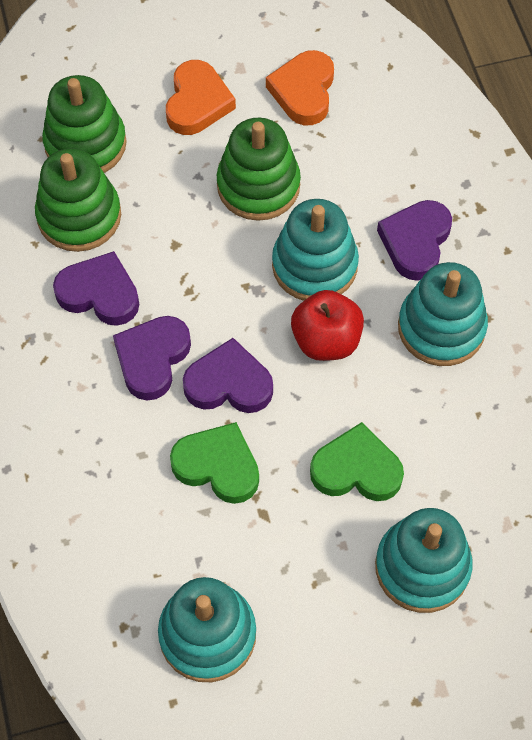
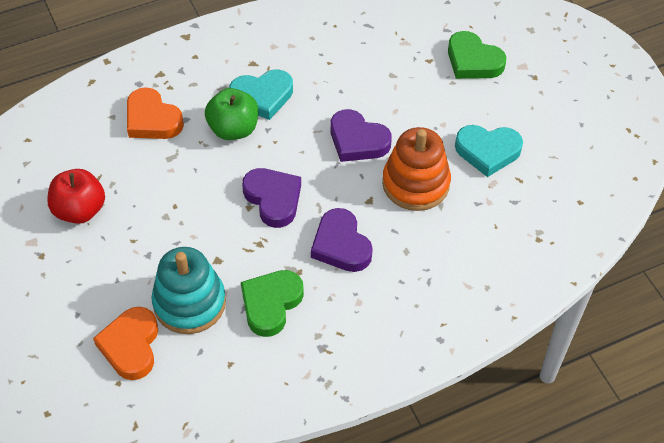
green apple: none = 0 -> [205,88,258,140] = 1
green stacking toy: [35,148,121,252] [42,75,127,173] [217,118,301,221] = 3 -> none = 0
orange stacking toy: none = 0 -> [382,127,451,211] = 1
purple heart: [53,251,139,326] [113,316,191,400] [183,338,273,413] [377,200,452,281] = 4 -> [242,168,301,228] [311,208,373,272] [331,109,392,162] = 3
turquoise heart: none = 0 -> [229,70,293,120] [455,125,523,177] = 2
turquoise stacking toy: [158,577,256,682] [272,199,359,301] [375,508,473,613] [398,262,488,366] = 4 -> [151,247,226,334] = 1

